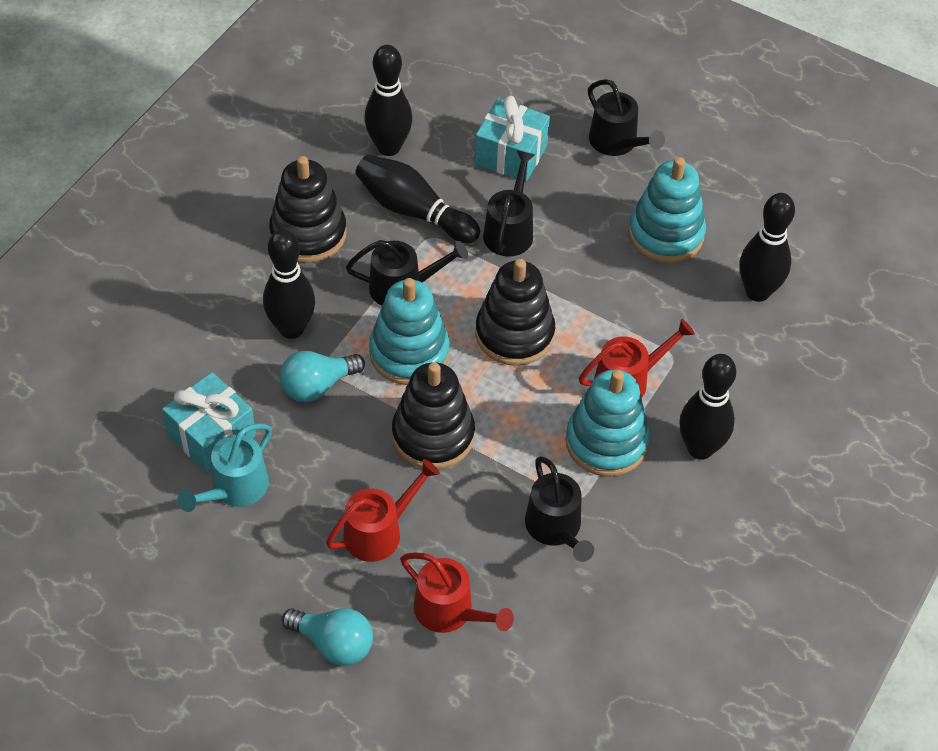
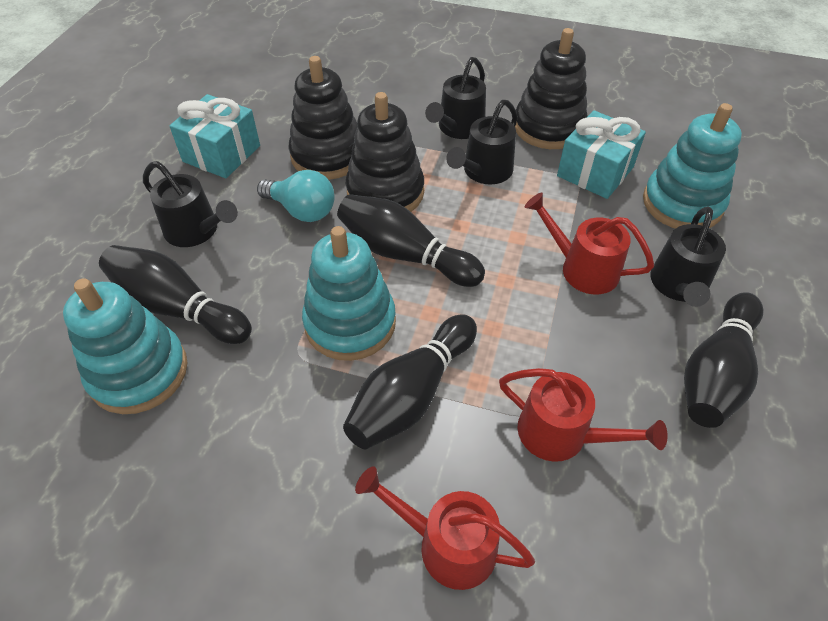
black bowling pin: [263,229,315,339] [355,155,480,244] [364,45,412,156] [679,354,736,460] [740,193,795,302] = 5 -> [99,245,252,344] [337,194,485,287] [343,315,477,449] [684,292,763,428] = 4
turquoise light bulb: [280,351,365,402] [282,608,373,666] = 2 -> [257,170,334,222] = 1
turquoise watering can: [178,423,272,512] = 1 -> none = 0

